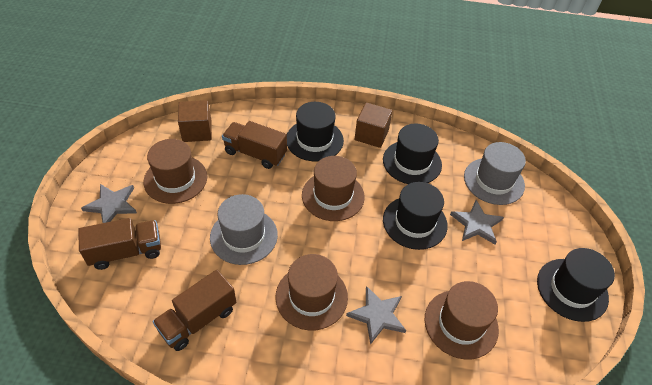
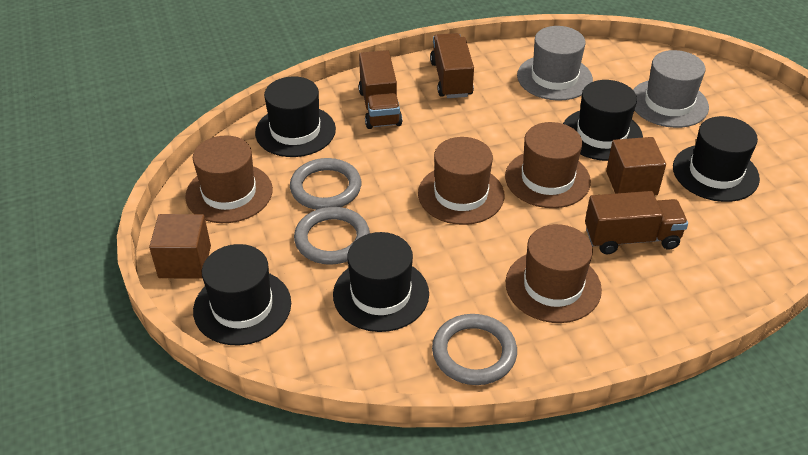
black hat: [287,102,344,161] [383,124,442,184] [383,182,448,250] [537,248,615,322] = 4 -> [193,244,291,345] [255,76,336,157] [333,232,429,332] [563,80,643,161] [673,116,760,202] = 5
grey ring: none = 0 -> [290,158,361,210] [294,207,370,265] [432,314,517,385] = 3
grey star: [81,184,137,223] [346,286,406,345] [450,200,504,245] = 3 -> none = 0

